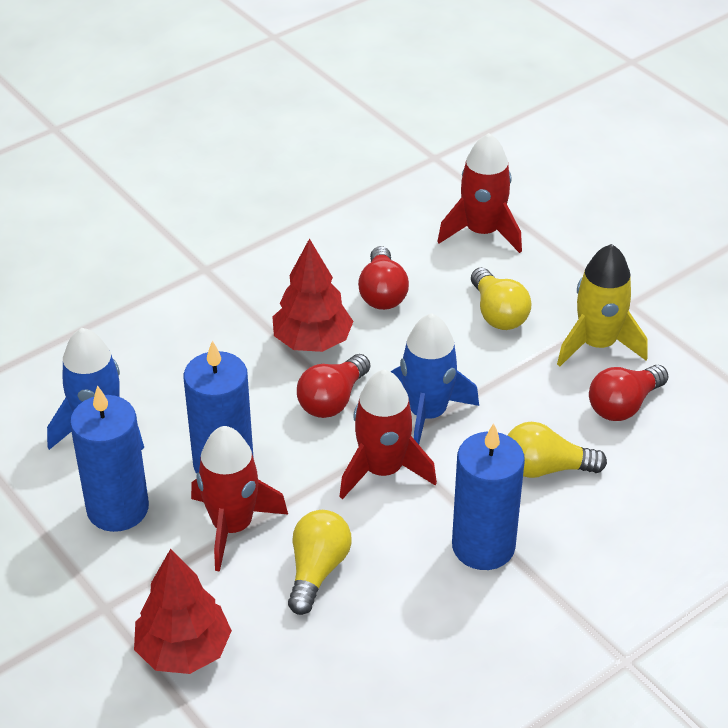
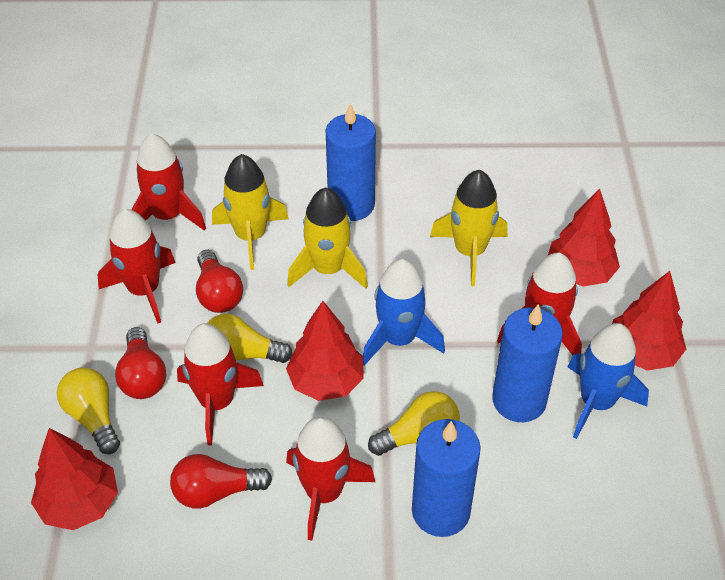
red rocket: [191,426,288,571] [339,369,437,499] [437,133,522,253] = 3 -> [98,209,176,324] [131,133,206,231] [177,323,264,446] [286,416,375,541] [497,253,582,355] = 5
red tree: [134,549,232,674] [273,238,353,352] = 2 -> [31,428,118,530] [286,301,364,401] [548,189,620,286] [612,271,686,371] = 4
yellow rocket: [557,244,648,367] = 1 -> [212,154,289,270] [287,187,368,288] [430,170,508,286] = 3

